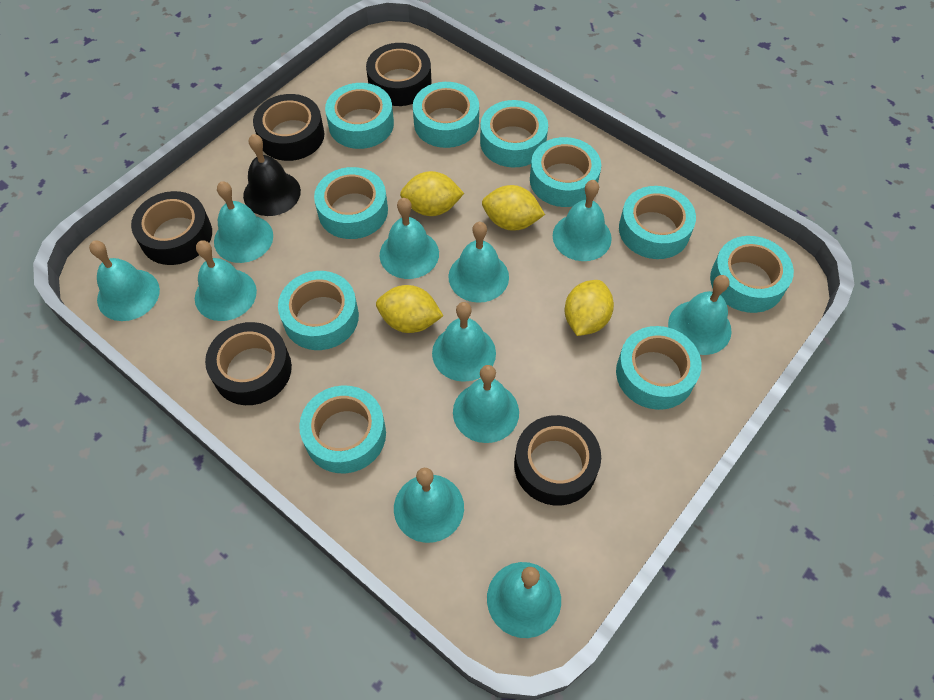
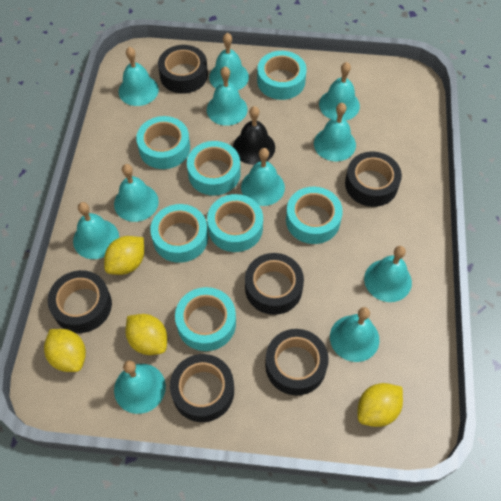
black tape: [131,191,212,265] [205,322,292,405] [253,94,324,161] [366,43,432,106] [514,415,601,505] = 5 -> [48,270,112,333] [158,45,208,94] [170,354,234,422] [245,253,304,315] [265,329,329,396] [345,152,402,207] = 6
turquoise tape: [278,271,359,350] [299,386,386,473] [314,167,388,239] [325,83,394,149] [413,82,479,148] [480,100,548,167] [530,137,601,207] [616,326,702,410] [619,186,696,259] [710,236,794,313] = 10 -> [136,116,190,169] [150,204,208,263] [175,287,236,351] [187,141,241,196] [207,194,263,252] [257,51,307,100] [286,187,343,244] = 7

